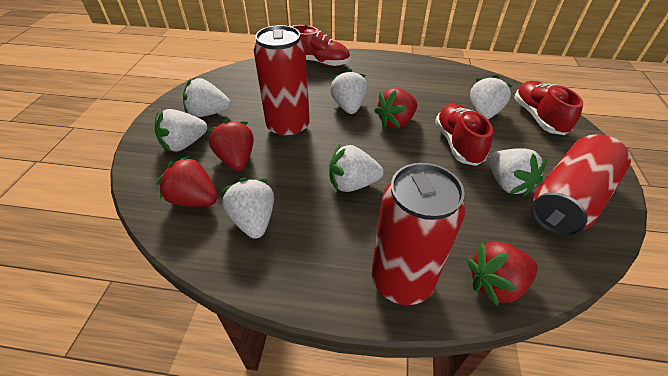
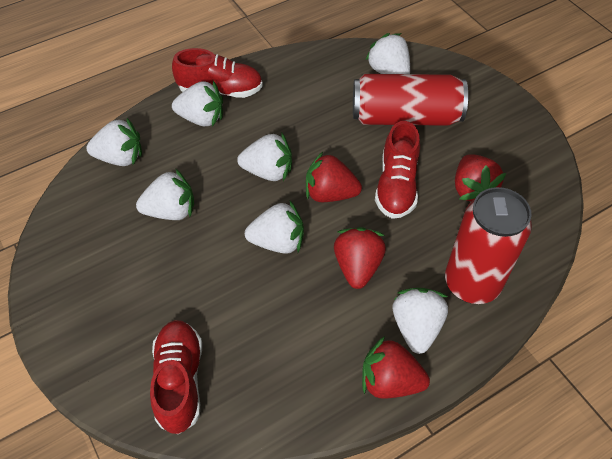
red can: [253,25,310,139] [372,163,465,305] [531,134,631,236] = 3 -> [353,74,468,126] [445,187,532,304] = 2

